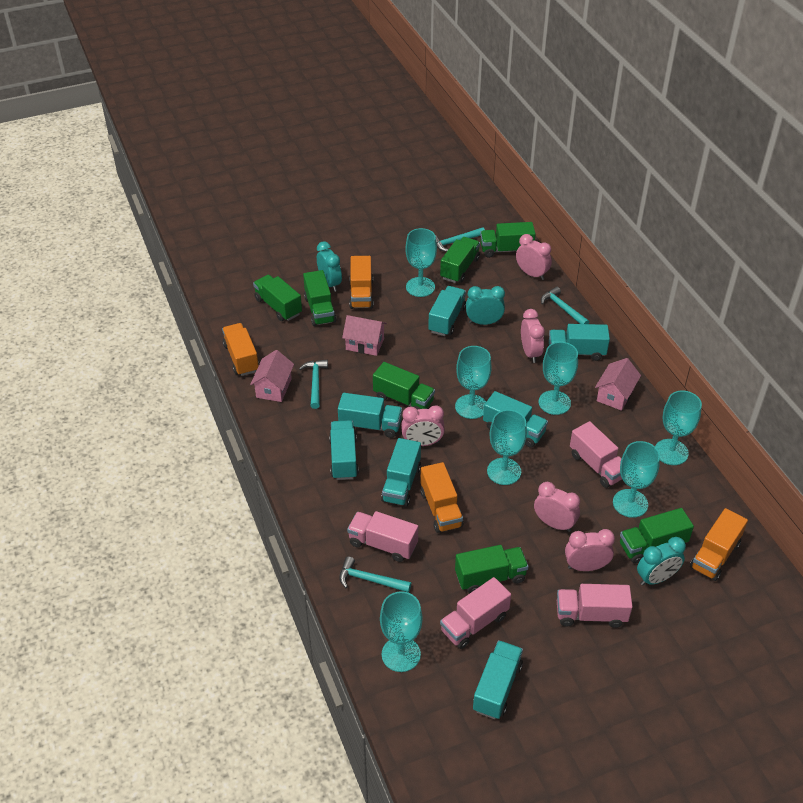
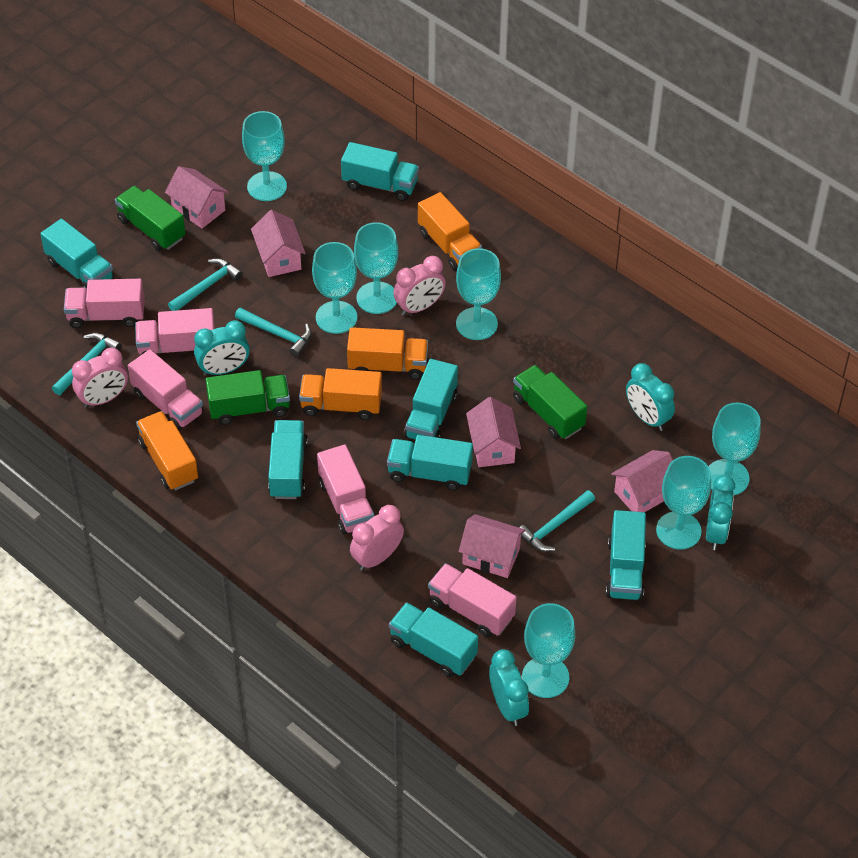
green truck: [253,275,302,321] [303,270,336,326] [373,362,435,410] [440,237,480,283] [455,545,529,593] [480,222,536,258] [620,508,694,564] = 7 -> [115,186,186,251] [206,370,290,425] [513,365,587,439] = 3
pink clock: [401,405,445,446] [516,234,552,280] [521,309,545,363] [534,482,580,532] [565,529,615,571] = 5 -> [72,348,128,408] [350,505,404,571] [393,256,446,316] = 3
pink house: [250,350,294,402] [342,315,387,356] [595,358,641,411] = 3 -> [165,166,229,229] [251,210,306,277] [459,514,525,578] [466,397,521,467] [611,450,673,512] = 5
pink truck: [347,511,418,562] [440,577,511,649] [557,584,633,628] [570,421,622,488] = 4 -> [64,279,145,328] [128,349,204,430] [135,308,215,355] [317,444,375,535] [428,563,516,637] = 5
turquoise clock: [317,241,342,292] [466,286,505,325] [637,537,686,585] = 3 -> [194,320,250,376] [489,649,529,726] [626,363,675,431] [706,475,735,550] = 4

